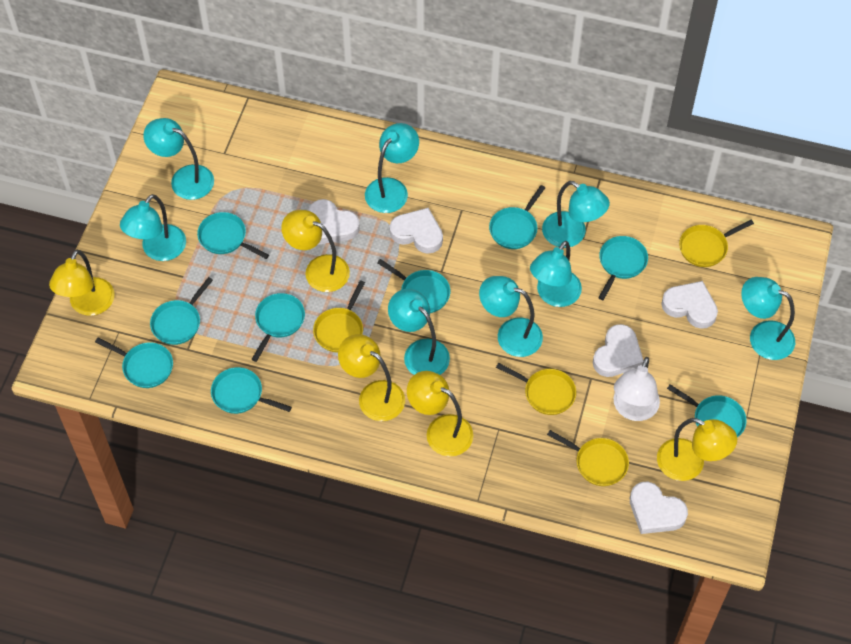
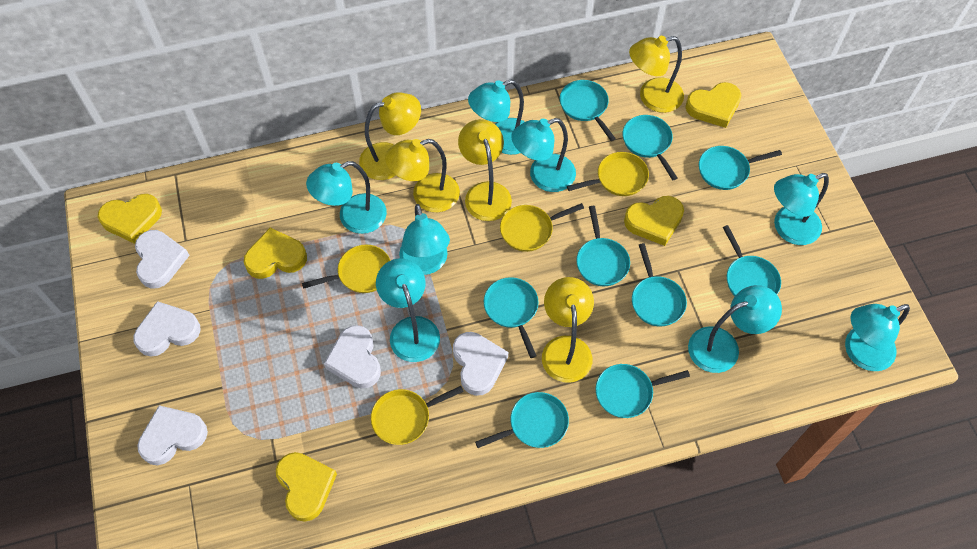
white lamp: [614,357,660,421] = 1 -> none = 0
yellow heart: none = 0 -> [98,194,162,244] [244,228,307,279] [276,452,337,522] [624,196,684,246] [685,82,741,128] = 5

